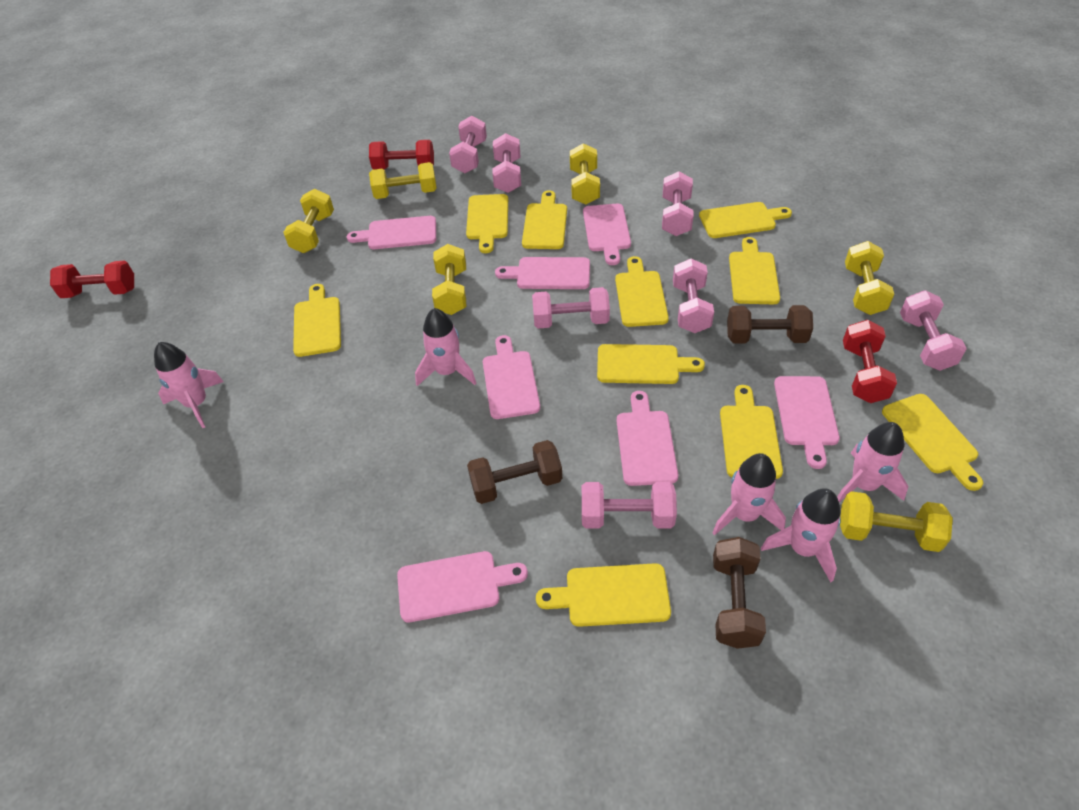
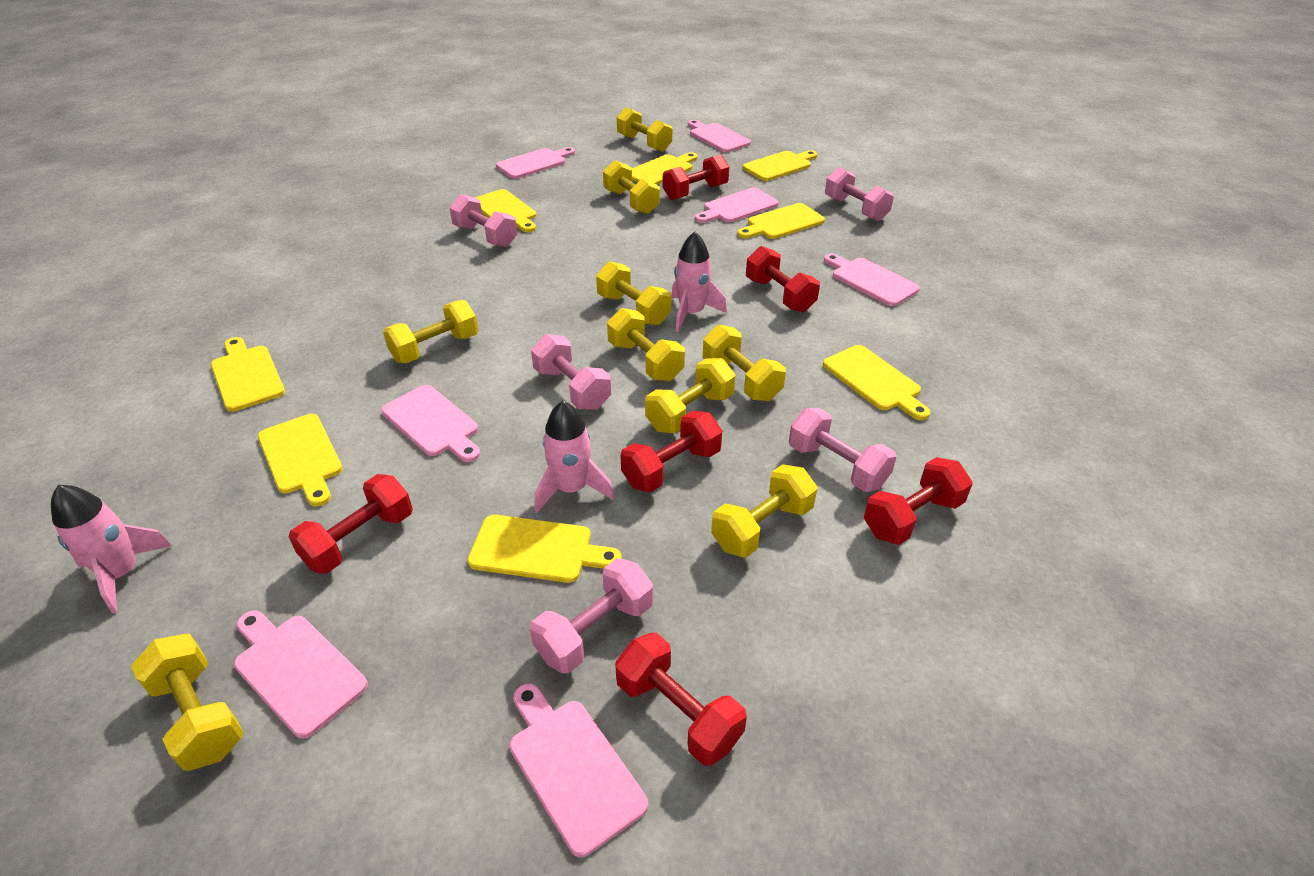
brown dumbbell: [467,440,562,504] [713,537,766,649] [727,305,813,344] = 3 -> none = 0
pink dumbbell: [449,116,487,173] [493,133,521,193] [532,287,610,329] [582,482,677,529] [662,171,693,236] [673,259,714,333] [900,290,967,371] = 7 -> [449,194,517,247] [530,558,653,673] [531,334,611,410] [789,408,897,492] [825,167,894,221] = 5
pink rocket: [154,342,224,428] [415,308,476,386] [712,453,786,535] [761,488,841,582] [837,422,908,502] = 5 -> [51,485,172,614] [535,401,615,513] [671,232,727,332] = 3
red dumbbell: [50,261,134,298] [369,140,434,170] [843,320,897,403] = 3 -> [288,474,413,574] [615,633,747,766] [621,411,722,493] [663,154,729,200] [746,246,820,312] [864,457,973,545] = 6
yellow cutting board: [293,284,341,357] [466,194,508,253] [522,190,567,249] [536,563,671,627] [597,344,705,384] [615,256,669,327] [699,202,792,238] [720,385,783,479] [729,237,780,304] [882,394,983,491] = 10 -> [211,337,285,412] [258,414,342,506] [467,515,621,583] [474,189,537,232] [632,152,697,185] [737,203,825,239] [743,150,817,181] [823,345,930,420] = 8
yellow dumbbell: [283,189,334,253] [369,162,437,199] [432,244,466,315] [570,143,600,205] [840,491,953,552] [845,241,894,315] = 6 -> [131,634,244,771] [383,300,478,363] [596,261,671,325] [603,160,660,214] [607,308,685,381] [617,107,672,152] [645,358,736,434] [703,325,786,401] [711,464,817,558] = 9

